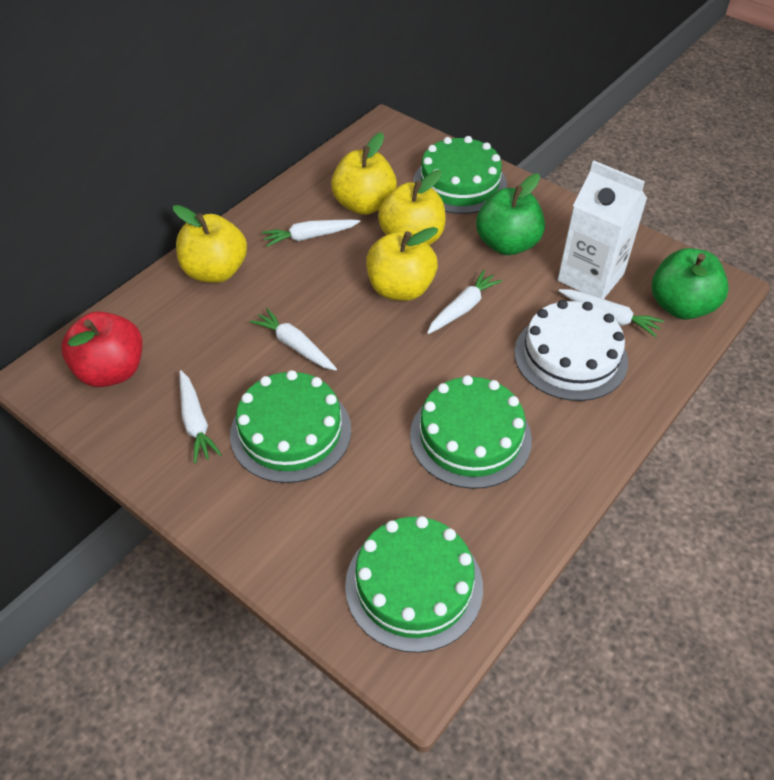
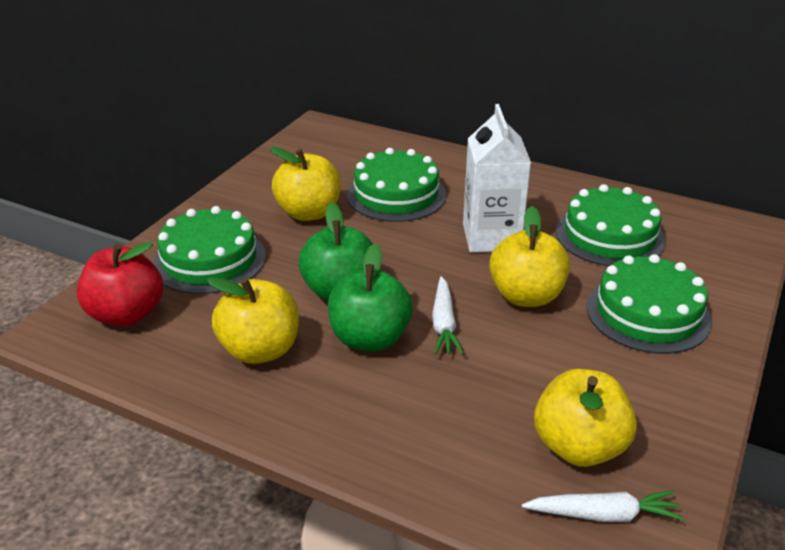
white cake: [514,300,628,401] = 1 -> none = 0
white carrot: [179,370,222,464] [250,308,337,371] [262,219,360,247] [427,270,502,334] [558,289,664,337] = 5 -> [432,276,464,355] [522,490,684,522] = 2

